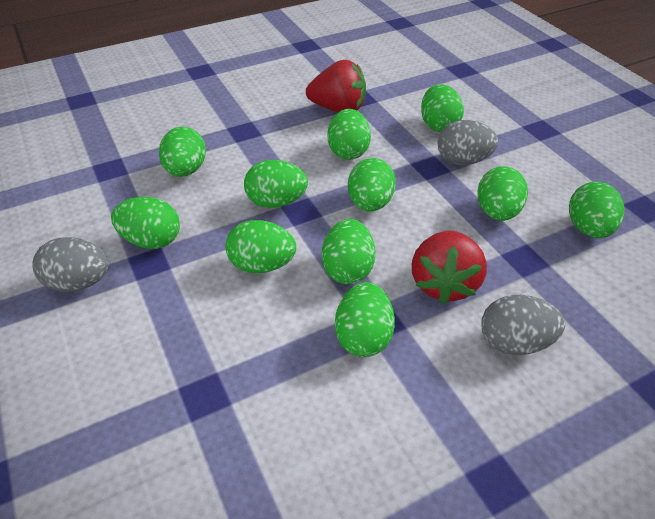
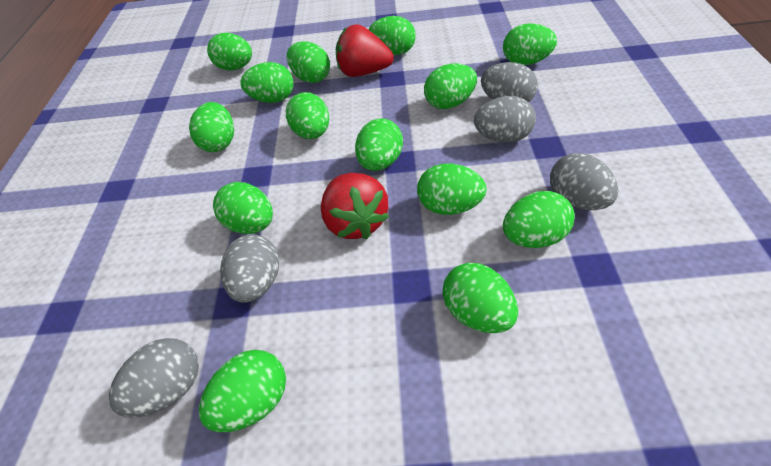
green egg: [111,197,180,249] [159,127,206,177] [225,220,296,273] [244,160,308,208] [322,219,376,284] [328,109,371,160] [335,282,395,357] [348,158,396,212] [421,84,464,132] [477,166,528,221] [569,182,624,238] = 11 -> [189,102,234,152] [199,350,286,432] [207,33,252,70] [213,182,273,234] [240,62,293,103] [286,92,329,139] [287,42,330,83] [355,119,403,171] [368,16,416,55] [417,164,487,215] [424,64,477,109] [443,263,518,333] [503,23,557,65] [503,191,575,248] = 14
grey egg: [32,237,109,292] [437,120,498,165] [481,295,565,355] = 3 -> [109,338,199,417] [220,235,279,303] [474,96,536,143] [481,62,538,102] [550,153,618,210] = 5

